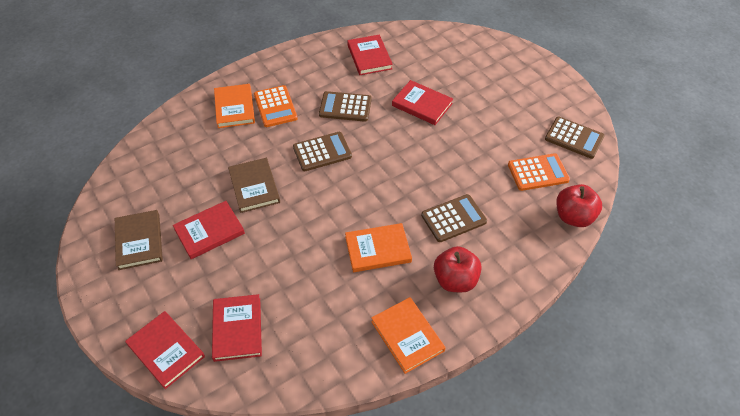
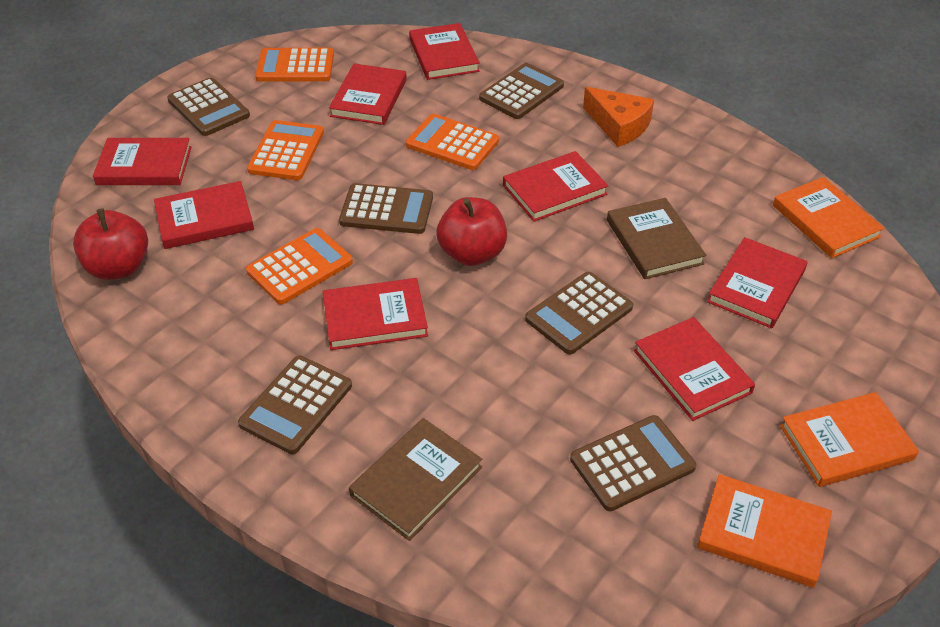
brown calculator: [293,132,352,171] [319,91,372,122] [421,194,487,242] [545,117,605,159] = 4 -> [167,78,250,136] [238,356,352,454] [339,183,433,234] [479,63,564,119] [525,272,633,354] [570,415,696,511] = 6
orange calculator: [254,85,298,127] [508,153,570,191] = 2 -> [246,228,353,304] [247,120,324,180] [255,48,334,82] [406,114,499,170] = 4
orange cheese: none = 0 -> [583,87,654,147] = 1
red book: [125,311,205,389] [173,201,245,259] [212,294,262,362] [347,35,393,75] [392,80,453,125] = 5 -> [93,138,192,185] [154,181,254,249] [323,278,428,350] [329,64,407,125] [409,23,480,80] [503,151,608,222] [634,317,755,421] [707,237,808,329] = 8

